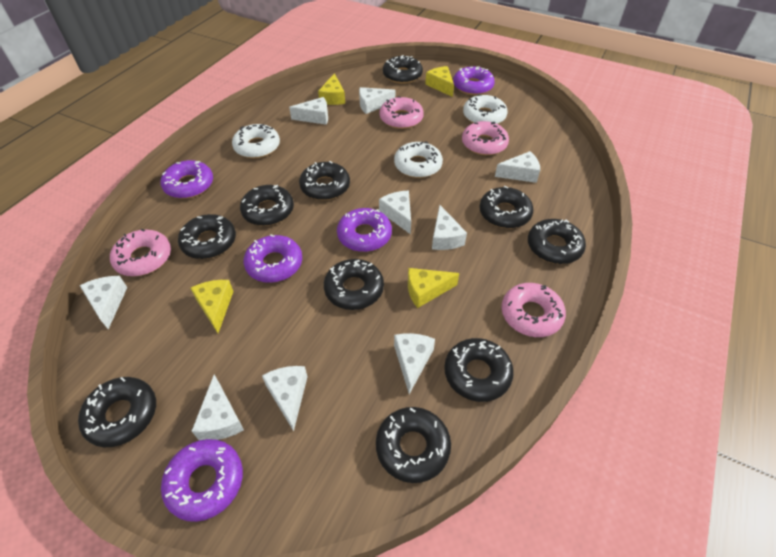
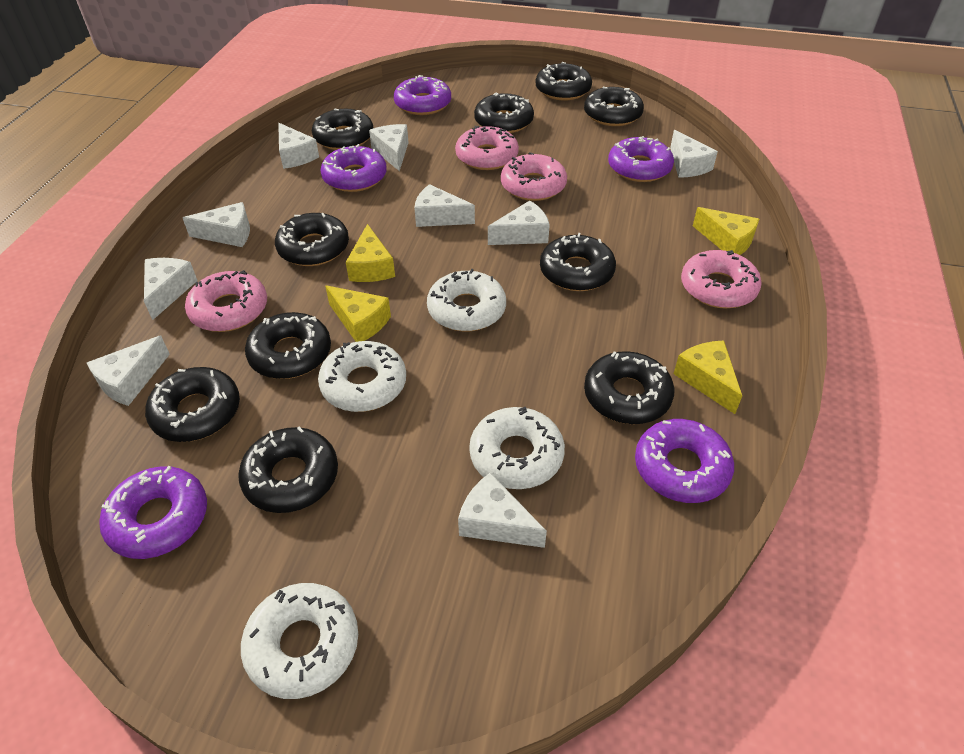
white donut: [232,124,280,158] [394,141,443,178] [463,94,508,124] = 3 -> [241,583,358,699] [318,341,406,412] [427,269,506,332] [469,407,565,489] = 4

